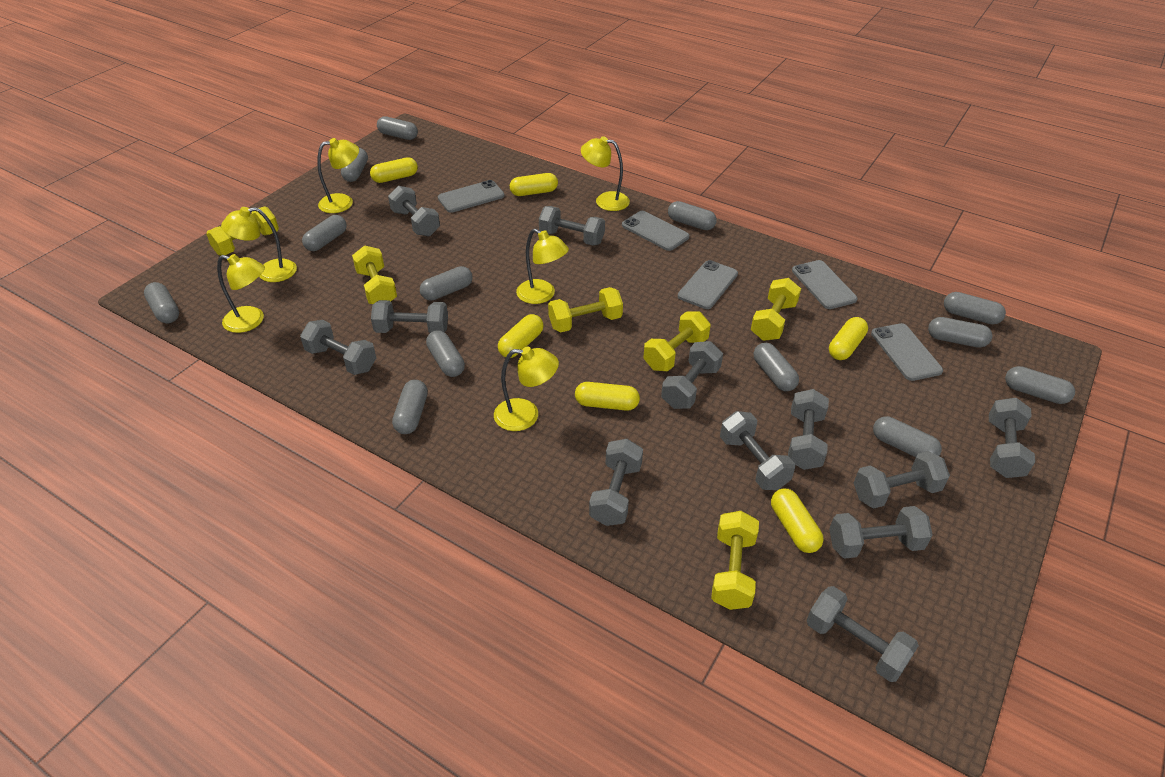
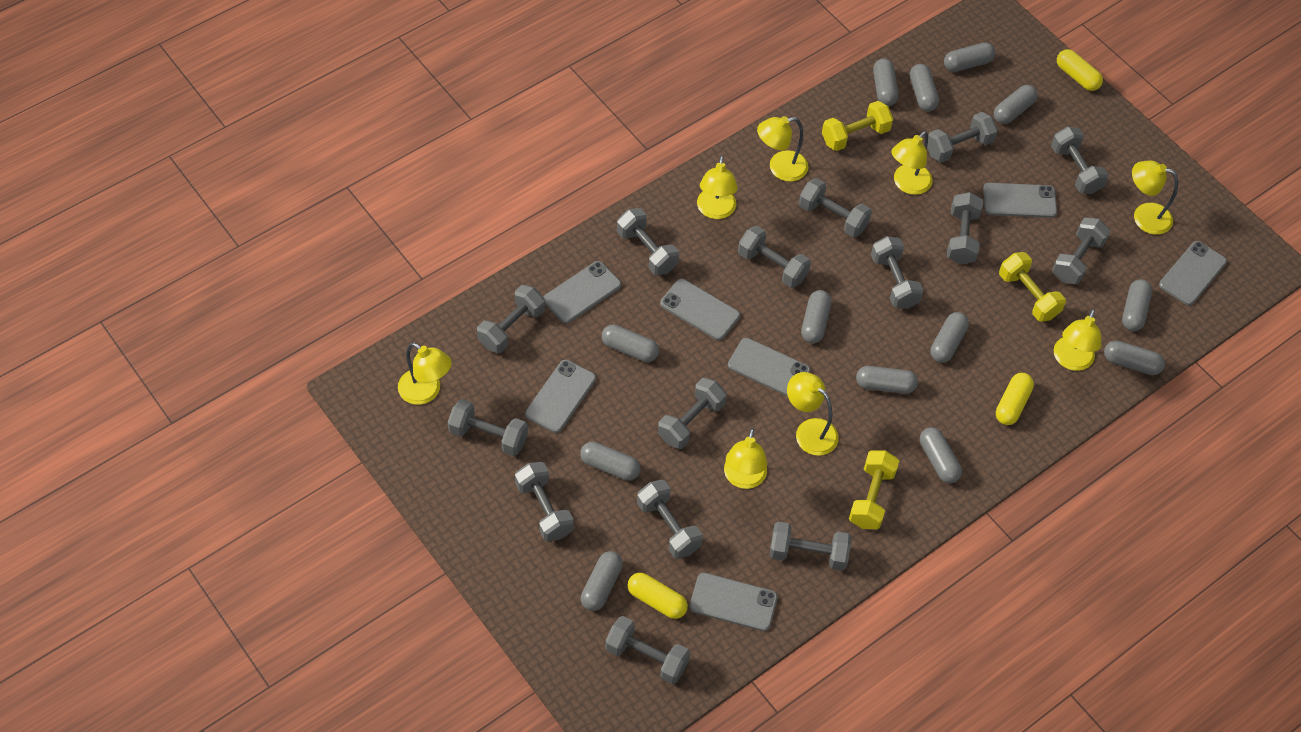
grey dumbbell: [300,320,376,375] [371,300,448,333] [388,186,440,236] [539,206,605,246] [589,439,643,526] [661,341,723,409] [720,411,795,490] [788,389,829,470] [807,586,919,682] [829,506,933,559] [854,451,950,509] [989,398,1035,478] = 12 -> [448,399,528,456] [477,285,545,353] [515,462,574,542] [605,616,690,684] [617,208,679,275] [637,480,703,559] [658,378,727,449] [738,226,811,288] [770,522,851,571] [799,178,872,237] [871,236,924,309] [927,112,998,163] [947,192,983,264] [1051,127,1108,194] [1052,217,1110,284] = 15
grey phone: [438,180,505,213] [622,211,689,251] [678,260,738,309] [792,260,858,309] [871,323,943,381] = 5 -> [525,360,596,433] [543,261,621,324] [660,279,740,340] [689,573,778,631] [728,338,810,396] [983,183,1057,218] [1159,241,1227,305] = 7
yellow capsule: [370,157,418,183] [498,314,544,358] [510,173,558,196] [575,382,640,411] [771,488,823,553] [829,317,868,360] = 6 -> [628,573,688,619] [996,373,1034,425] [1057,49,1103,91] = 3
yellow dumbbell: [206,206,279,256] [352,245,397,304] [548,287,623,333] [643,311,711,371] [711,511,759,610] [751,278,801,341] = 6 -> [822,101,893,151] [849,450,899,529] [999,252,1066,322] = 3
yellow lamp: [217,254,265,333] [221,207,297,282] [317,138,359,213] [494,347,559,431] [516,229,569,304] [581,136,630,211] = 6 -> [398,342,452,405] [697,156,738,219] [724,428,767,489] [757,116,808,182] [787,372,839,456] [891,131,933,195] [1054,309,1102,371] [1132,161,1178,235] = 8

